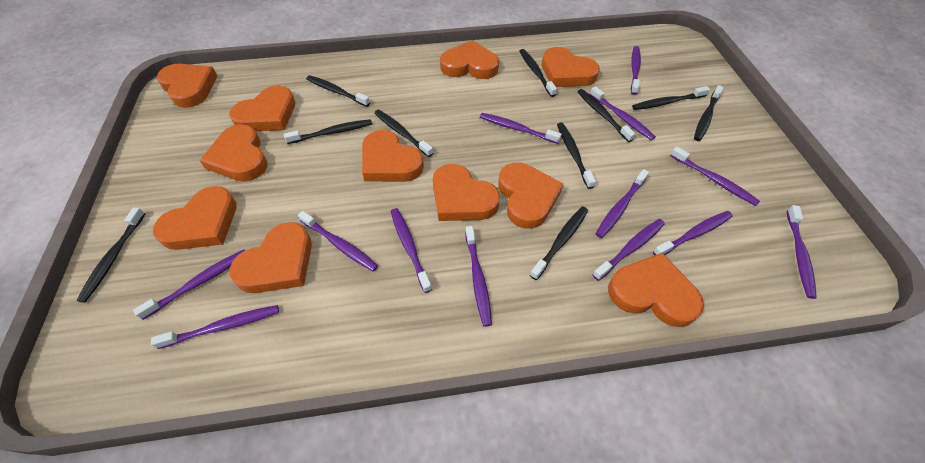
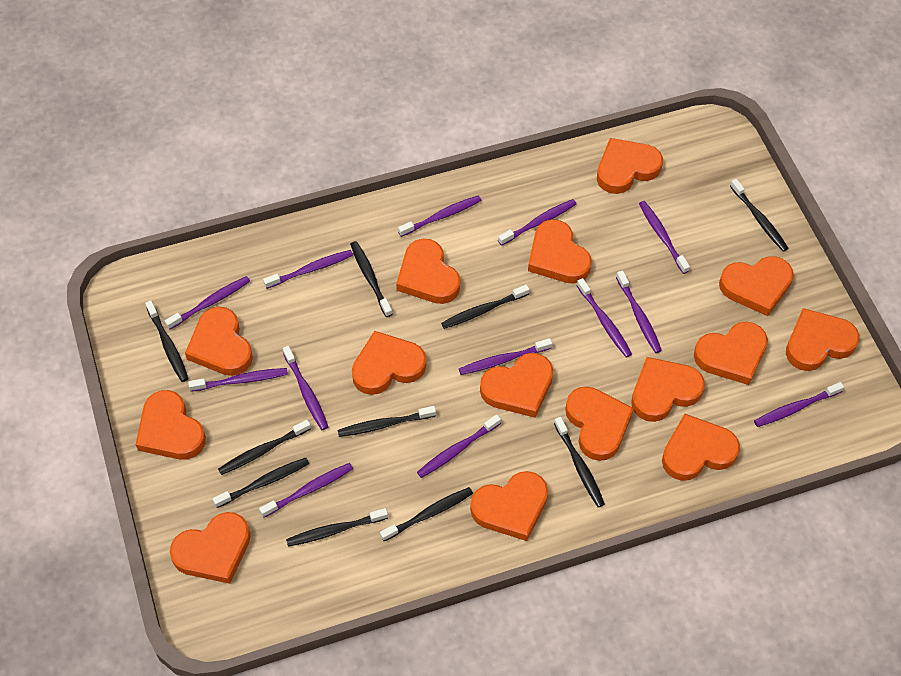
orange heart: [153,186,237,250] [157,64,217,108] [200,124,268,181] [229,85,295,131] [230,222,312,293] [362,130,424,182] [432,164,500,221] [440,40,499,79] [498,163,563,229] [542,47,600,87] [608,253,704,327] = 11 -> [136,390,206,460] [170,512,251,584] [185,307,253,376] [352,331,426,395] [396,239,460,304] [470,471,548,541] [480,353,553,418] [528,220,592,284] [565,386,634,461] [597,138,663,194] [631,357,705,422] [662,414,740,481] [694,322,768,385] [719,256,794,316] [786,308,859,371] = 15

